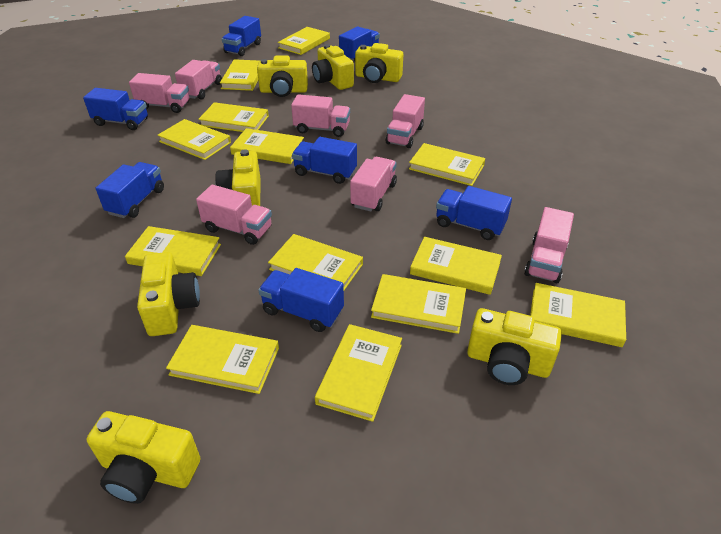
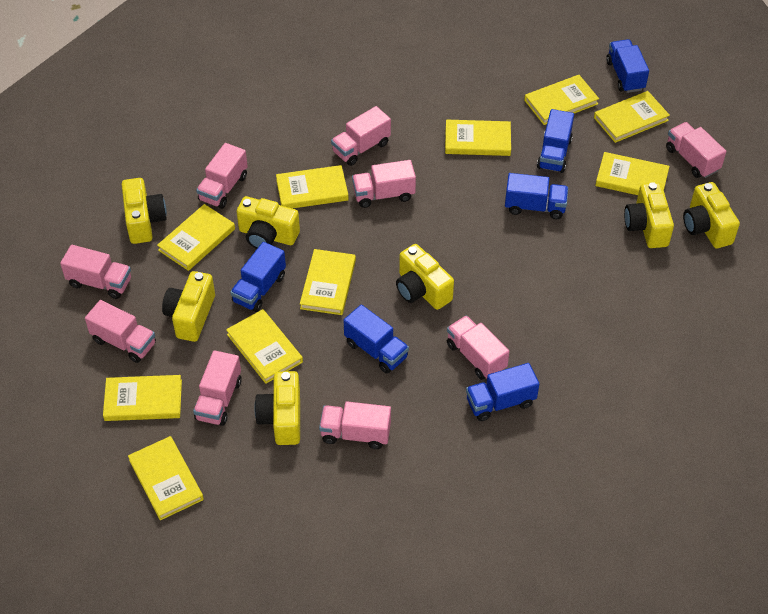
blue truck: [83,88,148,130] [96,162,164,218] [222,16,261,56] [259,268,344,332] [292,137,357,184] [339,26,380,61] [436,186,512,240] = 7 -> [230,242,286,312] [344,304,409,374] [466,363,539,421] [505,173,568,219] [537,109,574,173] [606,39,649,93] = 6
pink truck: [129,73,189,113] [175,60,222,99] [196,185,272,245] [291,94,350,137] [350,157,397,212] [386,94,425,148] [525,207,574,283] = 7 -> [60,245,131,299] [85,300,156,363] [193,350,242,426] [196,143,248,209] [319,401,391,449] [331,106,391,166] [352,160,416,208] [447,315,510,380] [666,122,726,178] = 9
yellow book: [125,226,221,276] [157,119,231,160] [166,325,279,394] [198,102,269,132] [220,59,259,91] [230,128,304,164] [268,234,363,290] [278,27,330,55] [315,324,402,422] [371,274,466,334] [409,143,485,186] [410,237,502,295] [530,283,626,347] = 13 -> [103,375,182,421] [128,436,204,520] [157,204,235,271] [226,309,303,384] [276,165,349,208] [300,249,356,315] [445,120,511,156] [524,75,599,125] [594,91,670,143] [595,152,669,195] = 10

